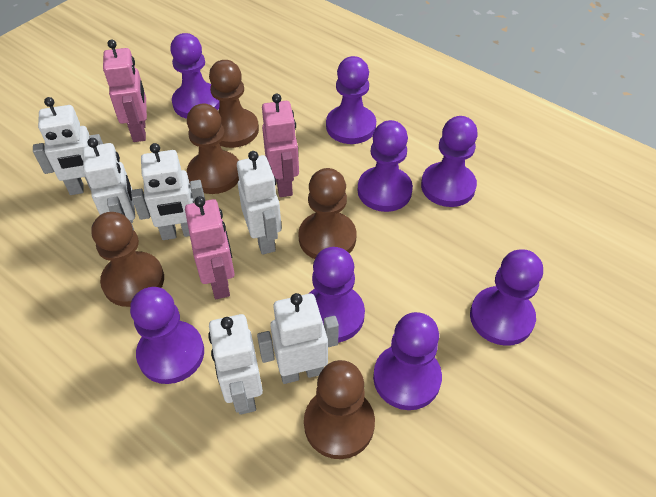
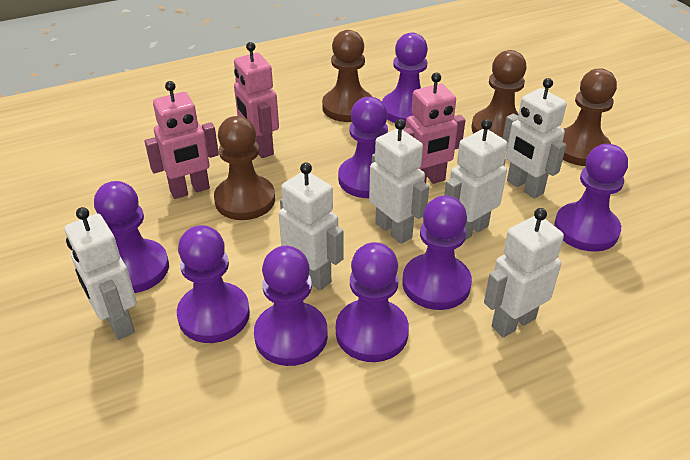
brown pawn: [91,212,164,307] [187,103,239,194] [209,60,259,148] [298,168,356,259] [304,360,375,459] = 5 -> [214,116,275,220] [322,30,372,122] [471,50,527,138] [563,68,617,166] = 4

